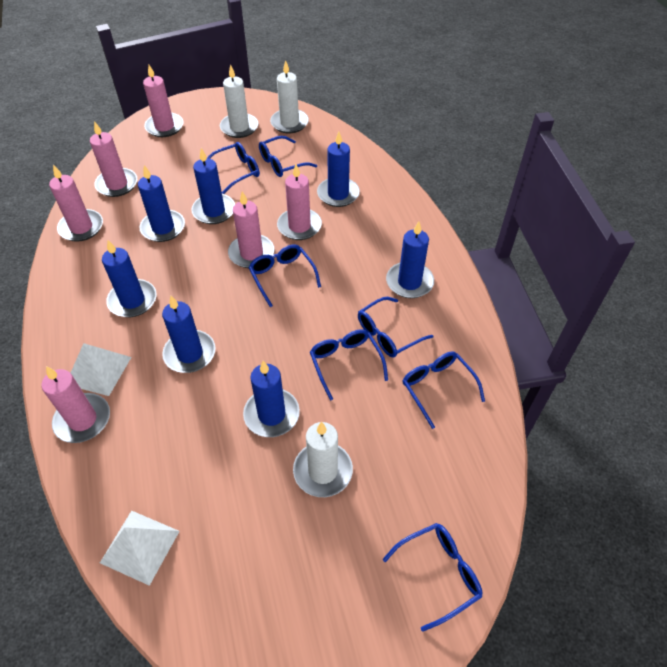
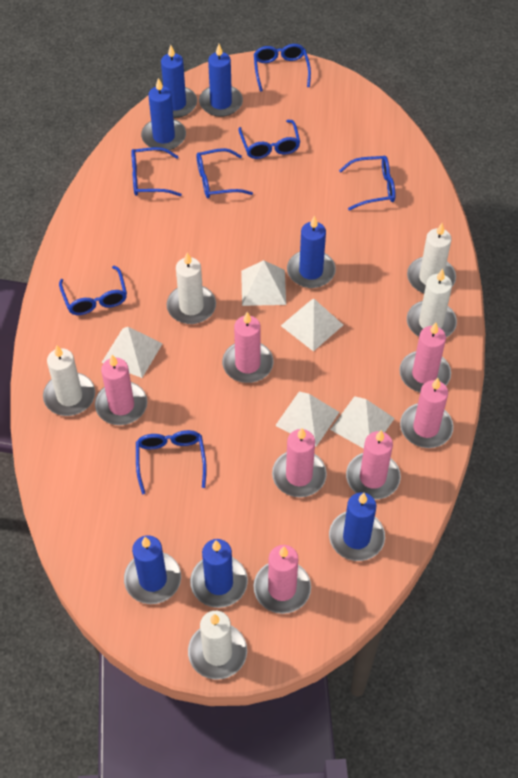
pink candle: [42,366,110,443] [49,165,103,242] [90,121,137,197] [143,65,184,137] [228,191,274,268] [277,164,322,240] = 6 -> [95,355,147,425] [222,312,273,383] [254,545,311,614] [272,428,327,497] [346,430,401,499] [399,323,451,392] [400,378,453,448] = 7
white candle: [220,64,258,138] [270,60,309,133] [293,422,353,497] = 3 -> [43,345,95,416] [166,252,216,324] [188,611,247,680] [407,223,456,293] [407,269,457,338] = 5
white pyramid: [71,343,131,396] [100,511,180,586] = 2 -> [101,327,163,378] [241,260,286,306] [275,392,339,447] [281,299,343,351] [330,396,395,449] = 5

